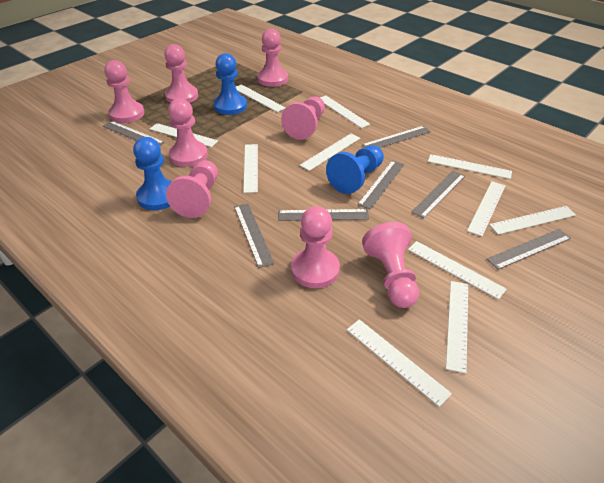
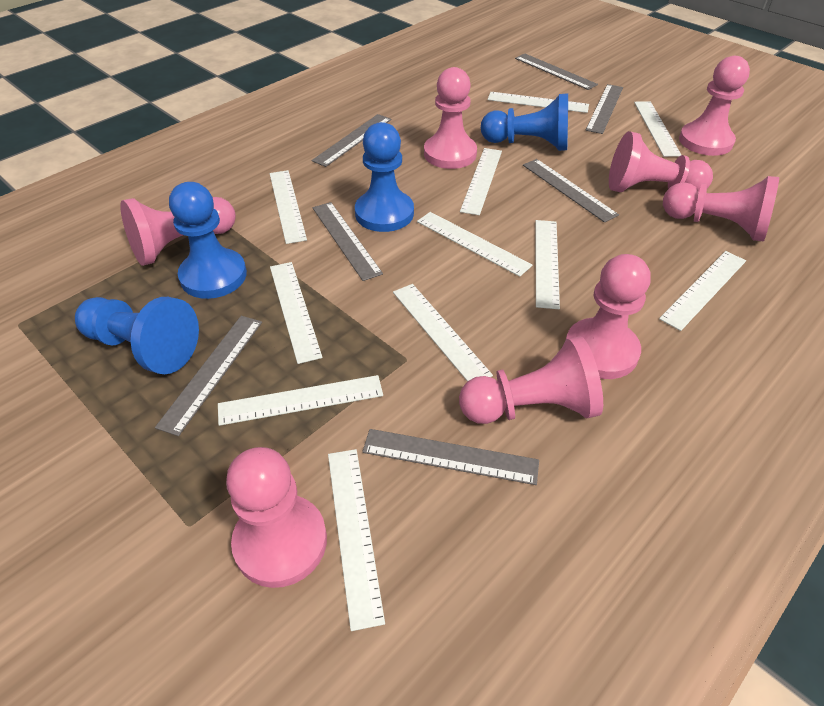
blue pawn: [133,137,172,210] [213,53,247,115] [326,145,384,194] = 3 -> [75,297,199,374] [169,182,247,299] [355,122,414,232] [481,93,568,151] = 4

